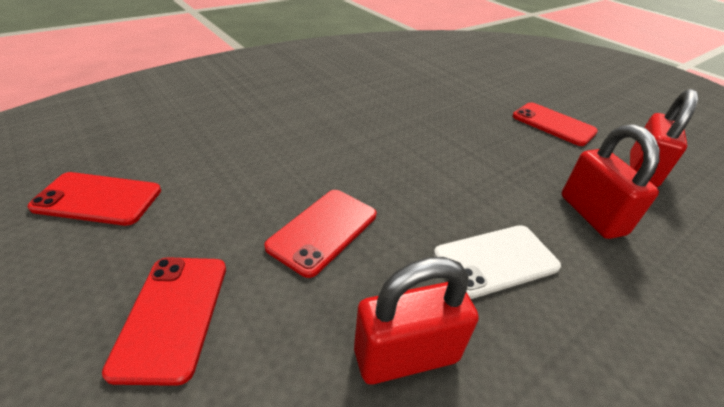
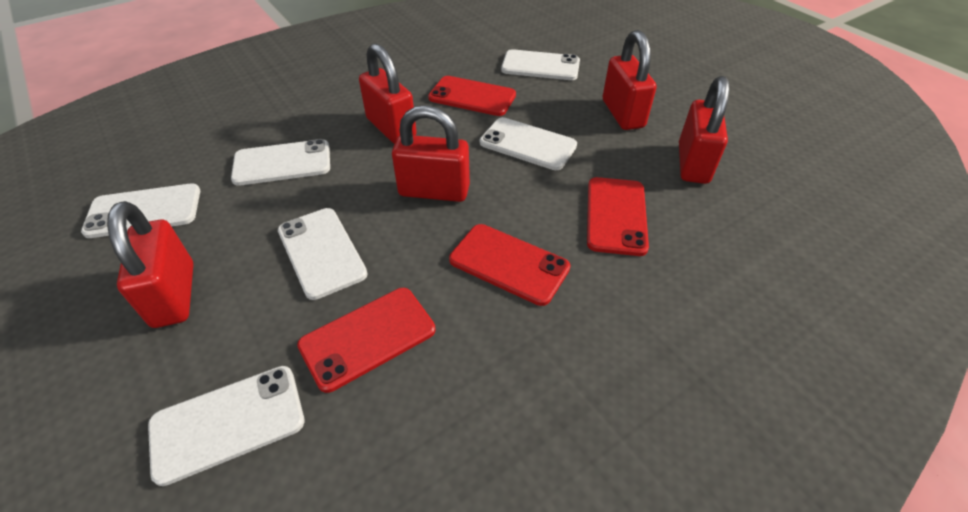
red padlock: [354,257,479,384] [562,124,660,239] [630,89,698,187] = 3 -> [107,201,193,328] [359,43,417,144] [392,105,470,202] [603,30,657,130] [679,76,729,184] = 5
white phone: [434,225,561,299] = 1 -> [81,184,200,238] [148,366,304,486] [231,139,330,186] [278,208,367,300] [480,117,577,170] [501,49,580,80] = 6

